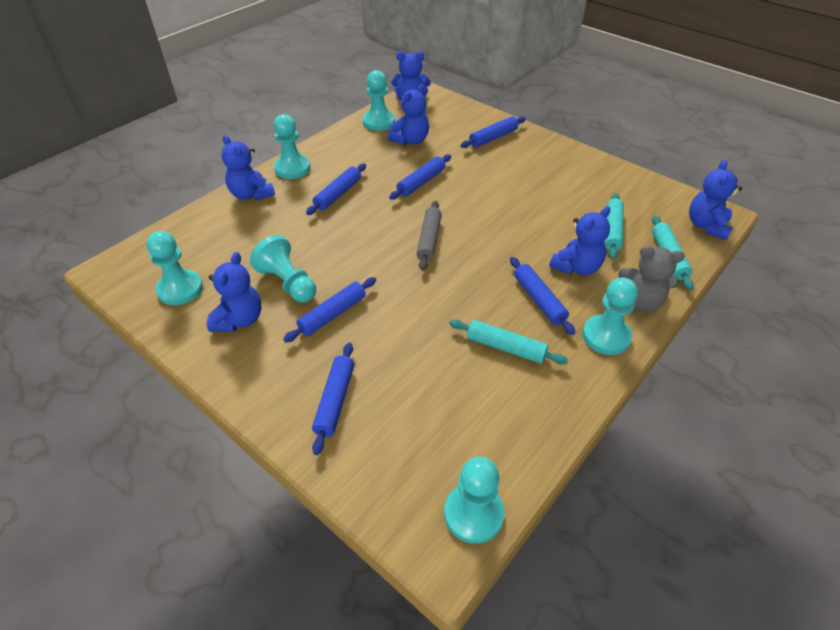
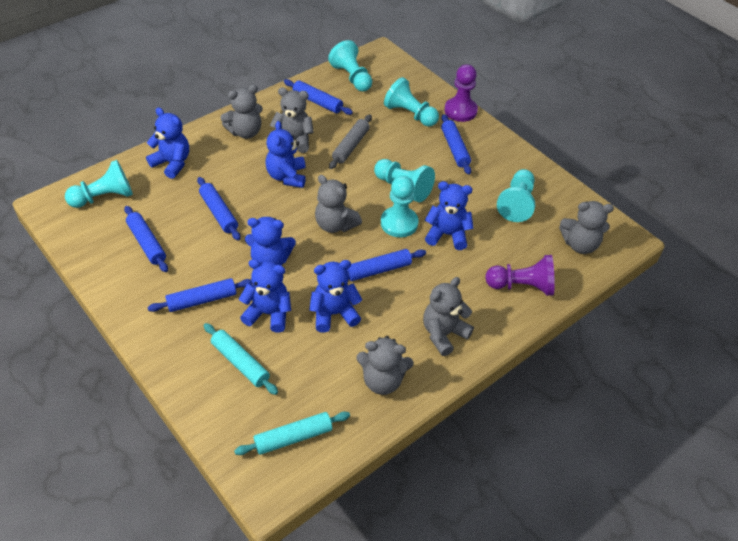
grey teddy bear: [618,246,685,312] = 1 -> [220,85,263,139] [270,88,314,153] [315,175,362,233] [356,336,413,395] [423,277,474,356] [559,201,614,254] = 6
purple pawn: none = 0 -> [445,64,478,122] [485,255,555,296] = 2
turquoise rolling pin: [449,319,568,365] [605,193,624,259] [652,215,693,290] = 3 -> [204,323,278,395] [234,412,350,455] = 2

